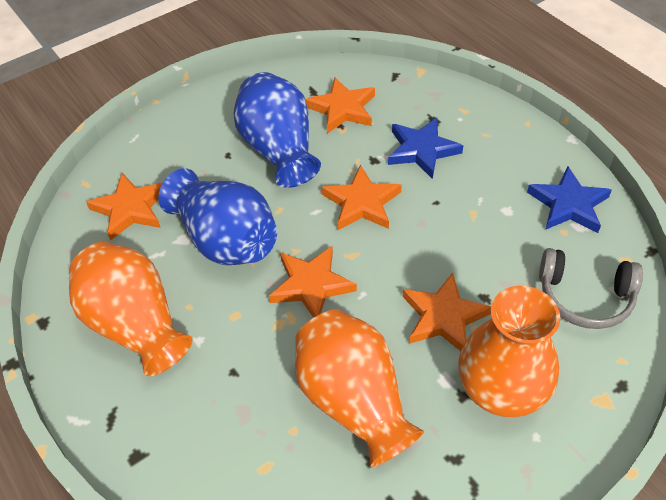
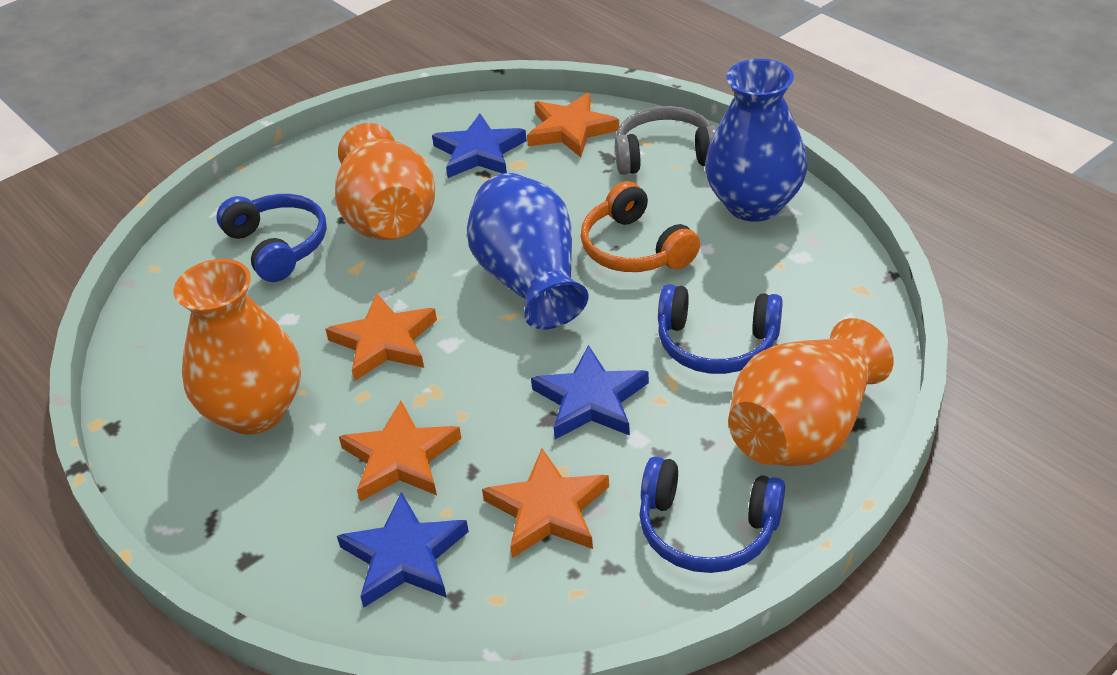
blue headphones: none = 0 -> [216,194,327,282] [639,456,785,573] [658,284,783,374] = 3
blue star: [388,118,463,179] [527,167,612,233] = 2 -> [337,492,469,607] [432,113,527,178] [531,345,649,439] = 3
orange headphones: none = 0 -> [581,181,700,272] = 1
orange star: [86,173,162,241] [269,246,357,318] [305,77,375,133] [322,165,402,230] [403,272,491,351] = 5 -> [325,293,437,381] [339,401,462,501] [482,448,609,558] [527,93,619,157] = 4

